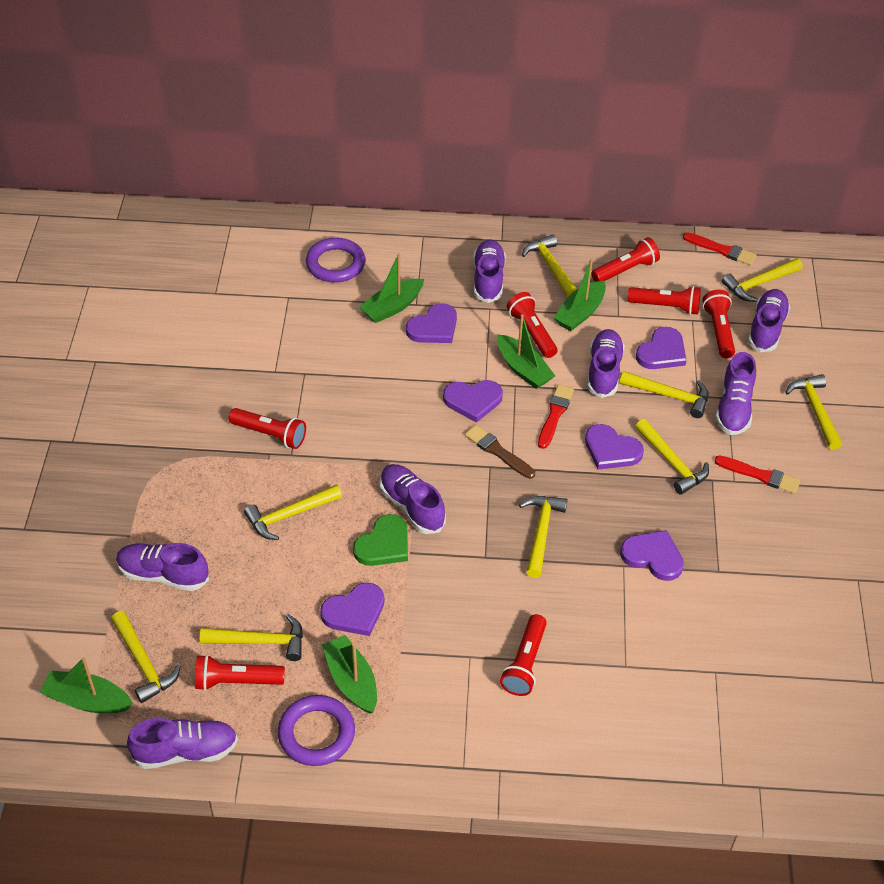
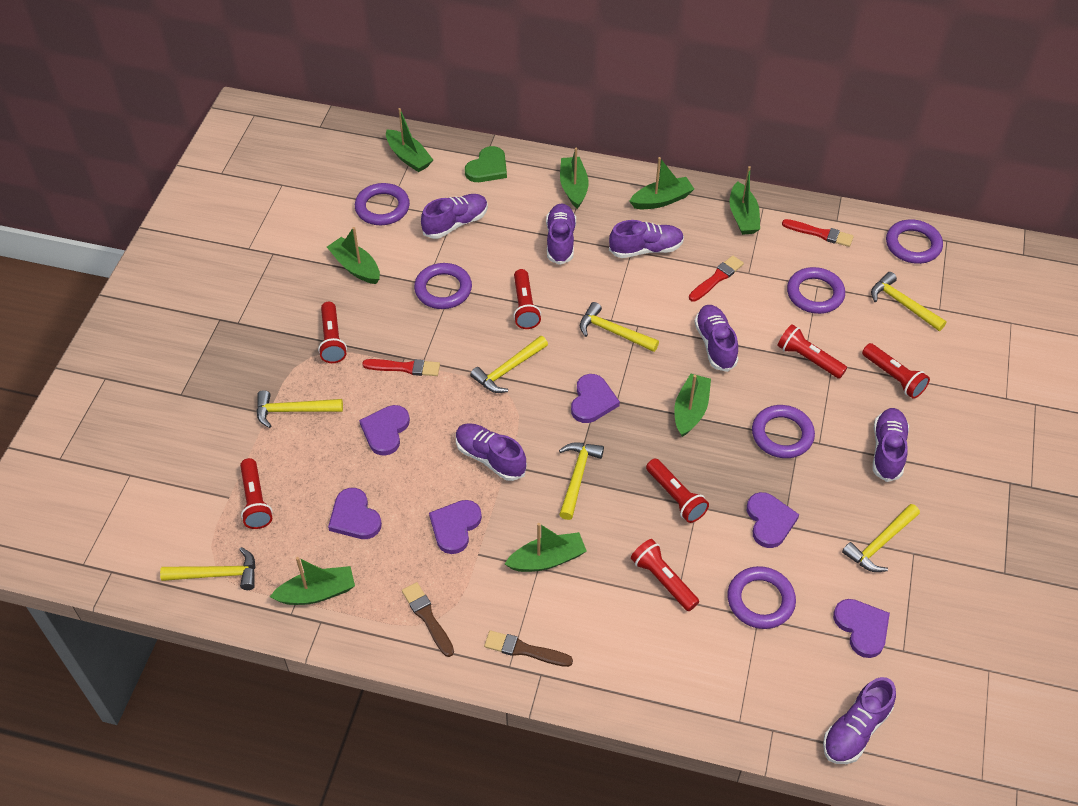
brown brush: [465,425,535,479] = 1 -> [402,582,454,657] [484,631,573,667] = 2
green boat: [39,657,133,713] [322,635,377,714] [359,253,424,323] [497,314,555,389] [554,259,606,331] = 5 -> [270,557,355,605] [327,227,380,284] [386,108,433,172] [505,523,587,572] [560,148,589,209] [629,157,694,209] [674,374,711,437] [730,166,760,235] = 8
purple ring: [278,695,355,766] [306,238,365,282] = 2 -> [355,183,410,225] [414,263,472,309] [727,566,796,629] [752,405,815,458] [787,267,845,314] [886,220,943,264] = 6
yellow hammer: [111,611,181,703] [200,614,303,661] [244,485,342,540] [519,496,568,578] [522,235,577,298] [620,371,709,418] [635,419,709,495] [722,258,803,302] [785,374,842,450] = 9 -> [160,547,256,590] [256,390,343,428] [470,336,548,393] [559,442,604,520] [580,302,659,352] [842,504,920,572] [871,272,947,331] = 7

